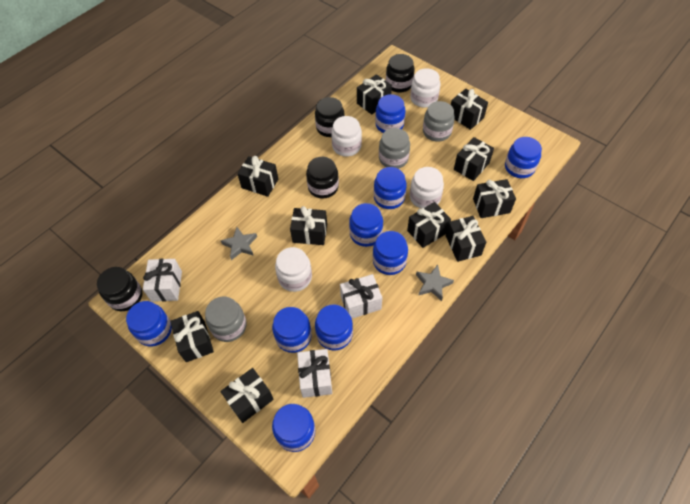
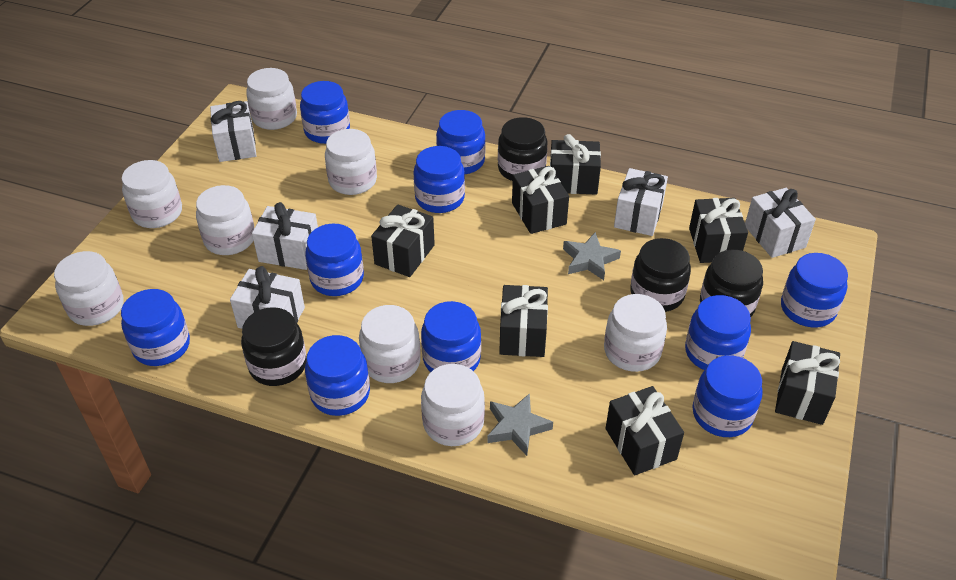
black gift: [170,311,214,362] [220,368,274,423] [237,156,278,197] [290,206,327,245] [357,74,392,115] [407,202,451,248] [445,216,486,262] [451,89,488,130] [454,137,494,181] [473,179,516,218] = 10 -> [371,204,435,277] [499,285,548,357] [512,166,569,234] [550,134,601,195] [605,386,684,475] [689,198,748,263] [775,341,840,425] = 7
blue jar: [126,301,172,347] [272,307,312,353] [272,404,315,452] [315,304,353,350] [349,203,383,247] [373,231,408,275] [374,167,407,209] [375,94,405,133] [505,137,542,178] = 9 -> [121,289,190,366] [300,81,350,144] [305,224,364,296] [305,335,370,416] [413,146,465,213] [421,301,481,372] [436,110,485,175] [685,295,751,370] [692,355,763,437] [781,253,848,327] = 10
grey jar: [205,297,247,342] [379,128,410,169] [423,101,455,142] = 3 -> none = 0
white gift: [143,259,182,302] [297,349,332,398] [340,274,382,319] = 3 -> [210,101,256,162] [230,266,305,329] [252,202,318,270] [614,168,668,236] [745,188,816,258] = 5
white jar: [275,247,312,292] [331,116,362,157] [410,68,440,108] [410,167,444,209] = 4 -> [54,251,124,326] [122,160,182,228] [196,185,254,255] [246,68,297,130] [325,129,377,195] [359,305,421,383] [421,364,485,446] [604,294,667,372] = 8

